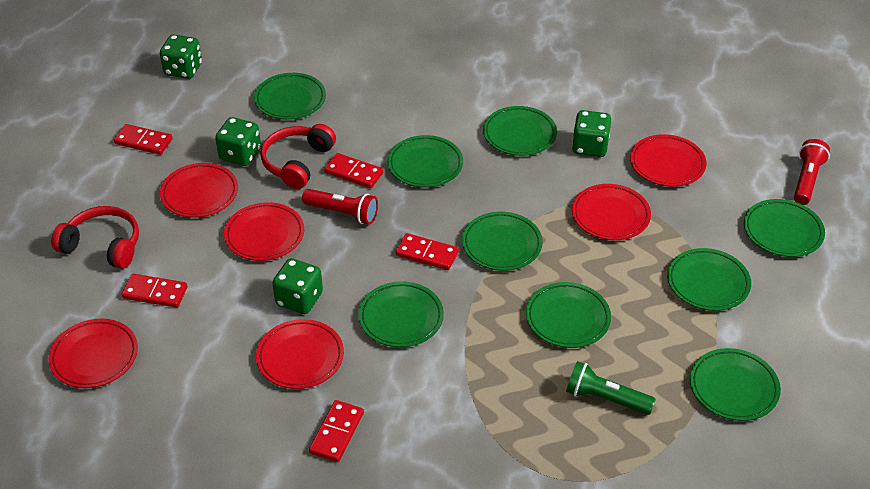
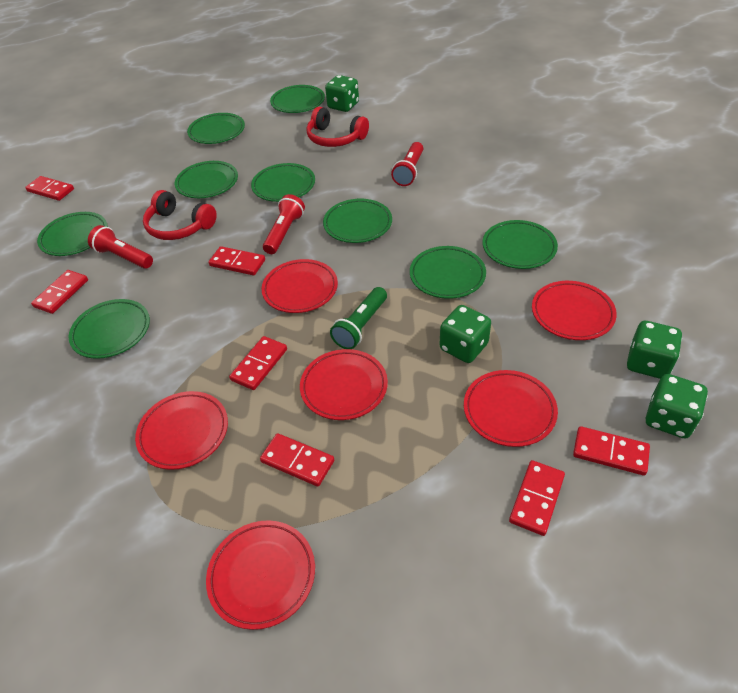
red domino: [114,124,173,155] [121,274,188,308] [309,400,364,462] [324,153,383,189] [396,233,459,270] = 5 -> [25,176,74,201] [31,270,88,314] [208,246,265,275] [229,336,287,390] [260,433,334,487] [509,460,565,536] [573,426,650,476] = 7
red flashlight: [302,189,378,224] [794,139,830,205] = 2 -> [88,225,153,269] [263,194,305,254] [391,142,423,186] = 3

